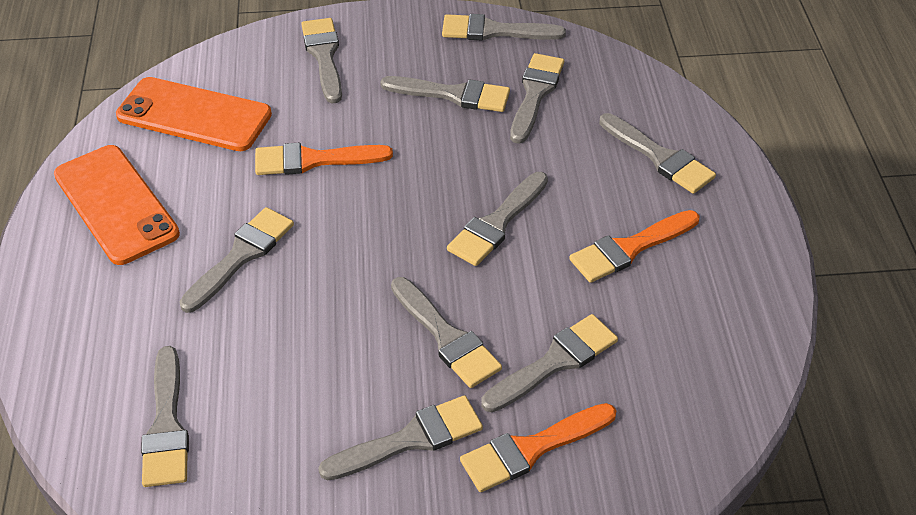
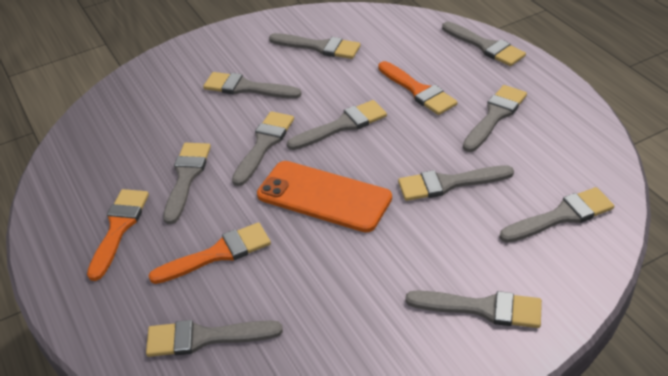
orange phone: [54,145,180,265] [116,77,272,151] = 2 -> [257,161,392,232] = 1

